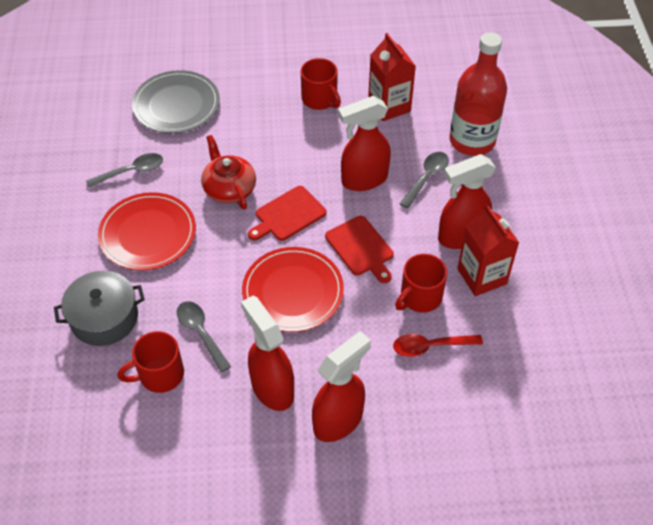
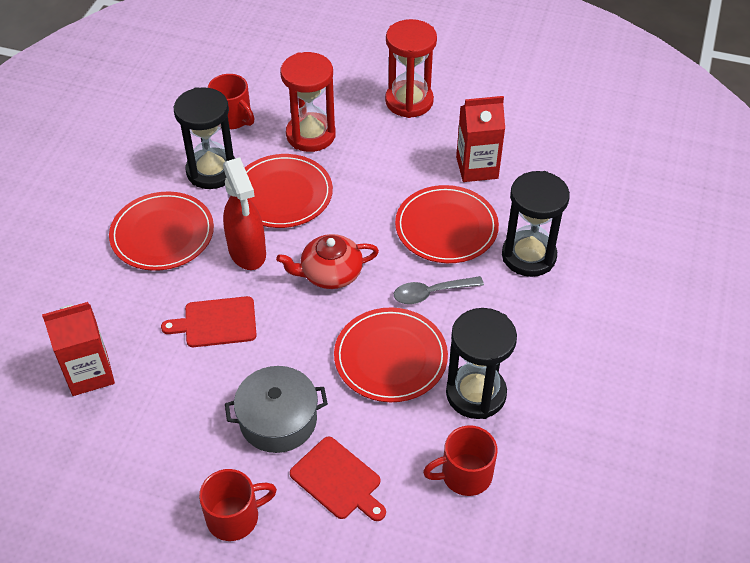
black hourglass: none = 0 -> [174,87,235,189] [446,308,517,419] [502,171,570,277] = 3
grey plate: [132,70,220,133] = 1 -> none = 0
grey spoon: [86,153,163,188] [176,301,231,373] [400,152,449,208] = 3 -> [394,276,484,304] = 1
red bottle: [449,32,507,156] = 1 -> none = 0
red hourglass: none = 0 -> [280,52,336,152] [385,19,437,118] = 2
red plate: [98,192,196,270] [242,247,344,332] = 2 -> [109,192,214,271] [245,154,333,228] [334,307,448,402] [395,185,499,263] = 4
red spoon: [393,334,483,357] = 1 -> none = 0
red spray bottle: [241,295,294,411] [312,331,371,442] [338,96,391,191] [438,154,496,249] = 4 -> [223,158,266,270] = 1

